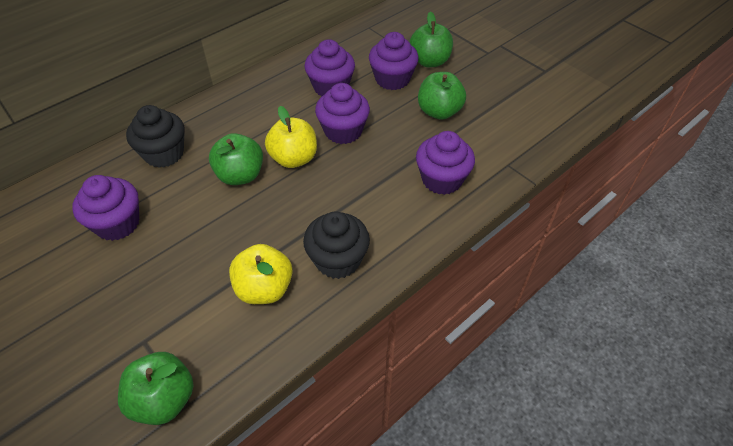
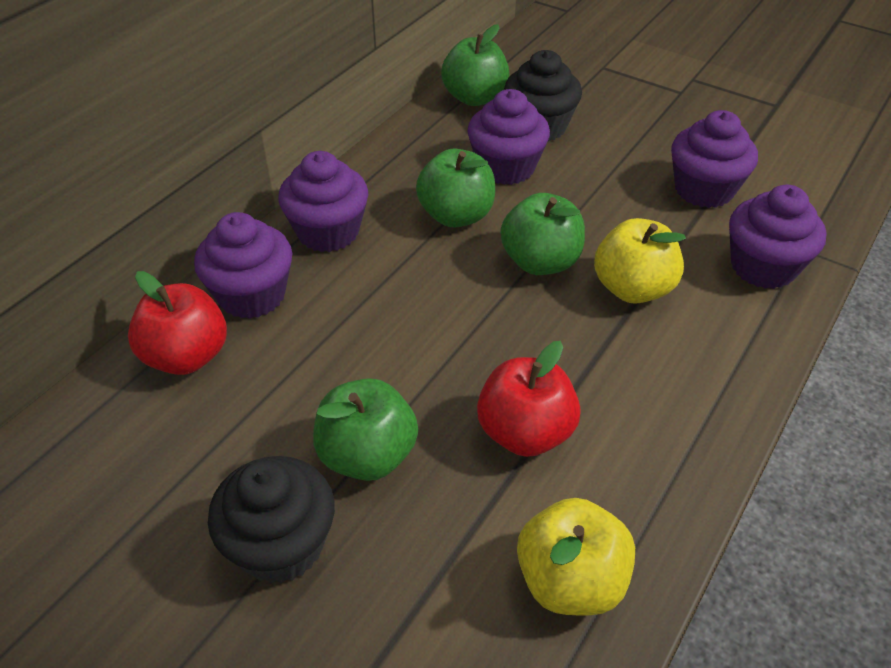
red apple: none = 0 -> [128,271,227,375] [477,341,581,457] = 2

